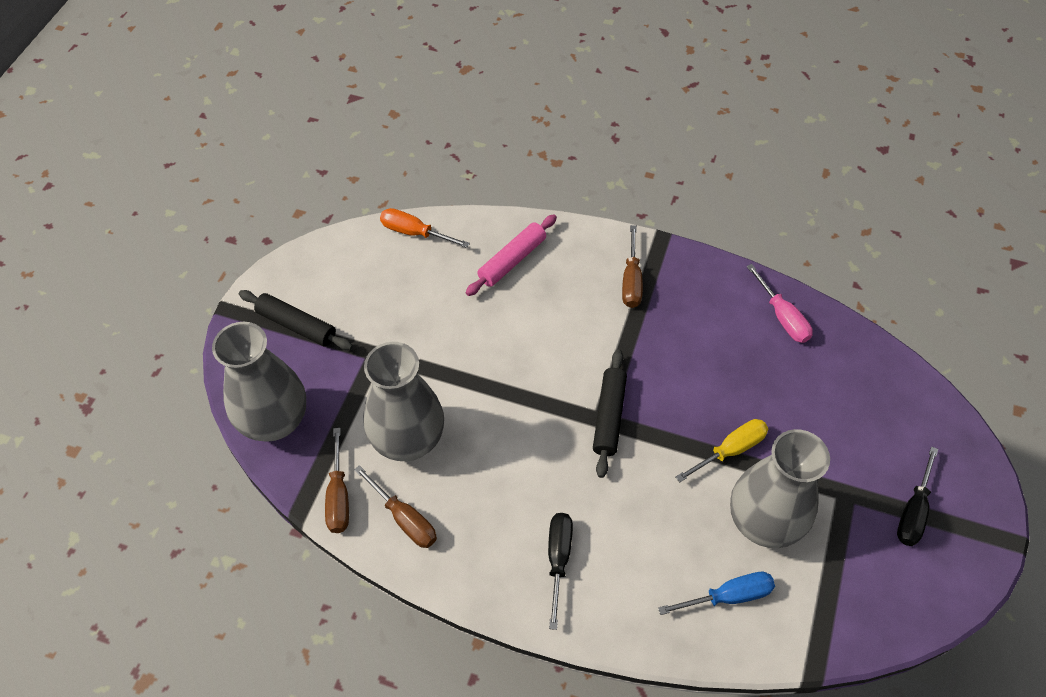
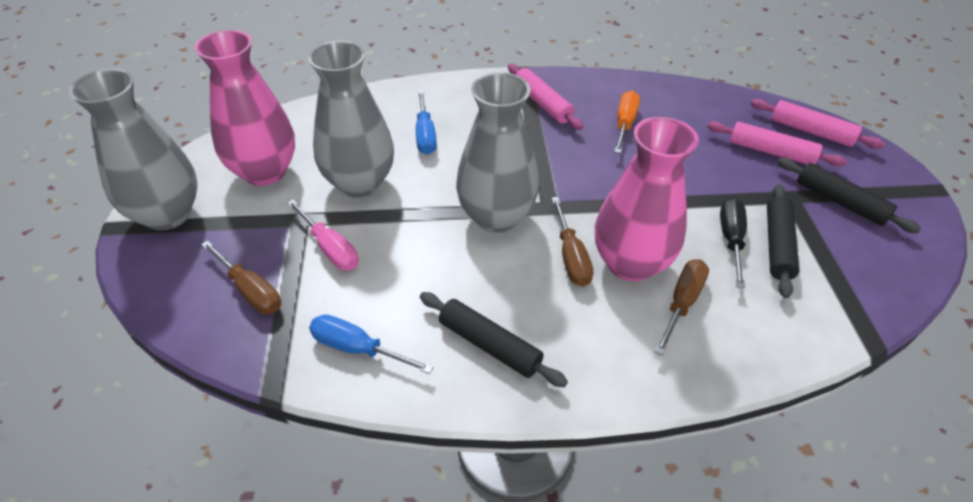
black rolling pin: [239,290,353,350] [593,349,627,478] = 2 -> [420,292,568,387] [767,184,799,298] [777,158,921,233] = 3
black screwdriver: [548,513,573,630] [897,446,938,546] = 2 -> [720,198,747,288] = 1
blue screwdriver: [658,572,775,615] = 1 -> [309,314,434,374] [416,90,437,155] = 2
pink rolling pin: [466,214,557,296] = 1 -> [508,63,583,130] [707,121,847,167] [751,99,885,149] = 3
pink vase: none = 0 -> [194,30,295,186] [595,117,699,282] = 2
yellow screwdriver: [676,419,768,482] = 1 -> none = 0

